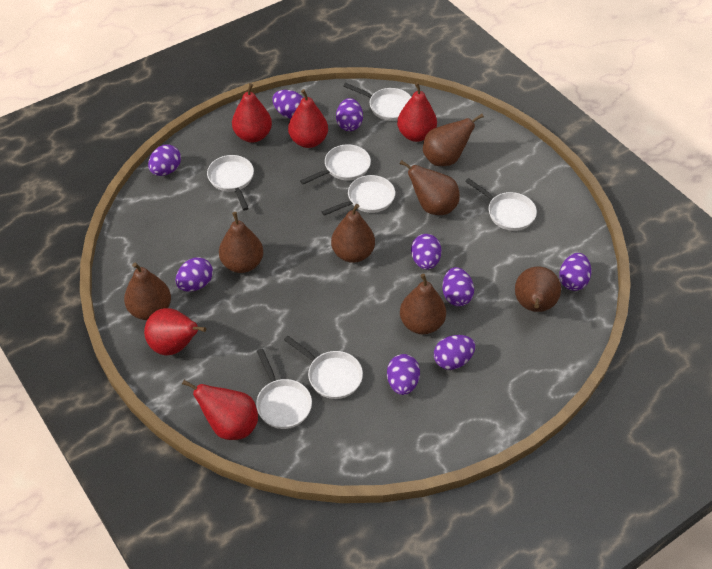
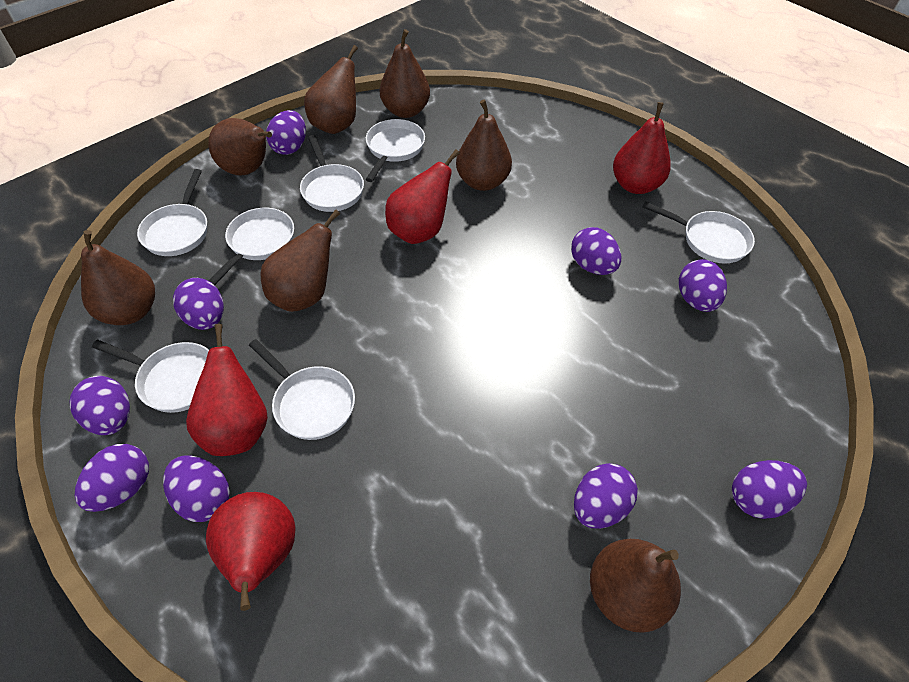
red pear: [144,308,206,355] [182,380,258,440] [232,83,272,143] [288,89,328,148] [397,82,437,142] = 5 -> [186,324,268,456] [206,492,296,611] [385,150,460,244] [613,102,671,194] = 4

